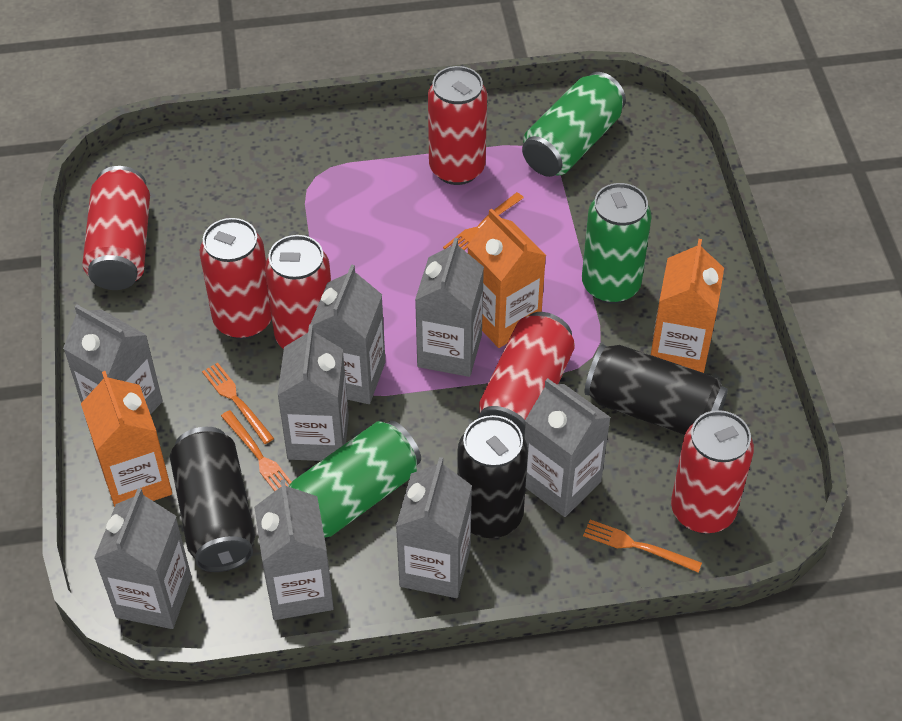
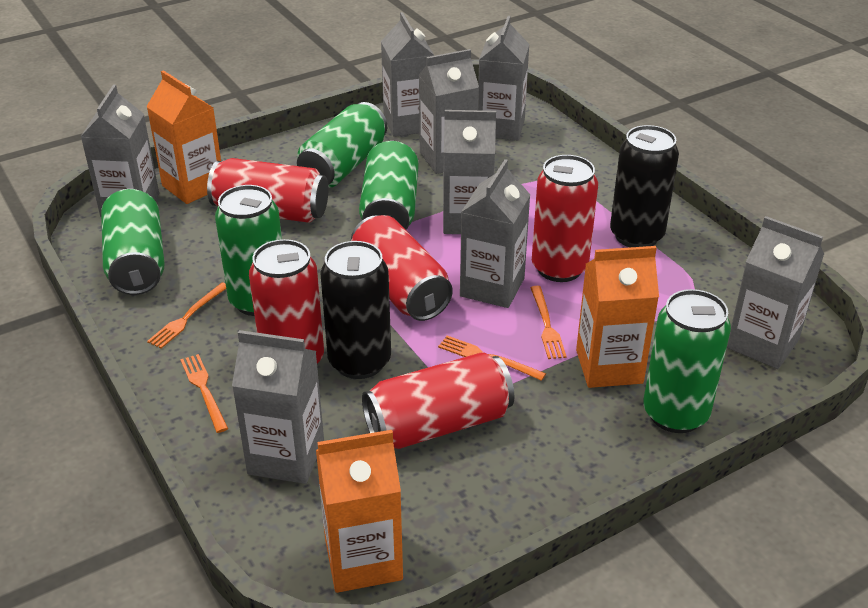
black can: [170,427,255,572] [457,415,528,538] [584,344,728,435] = 3 -> [320,241,391,379] [610,125,679,247] = 2
green can: [289,421,421,538] [522,72,626,177] [582,183,652,304] = 3 -> [101,189,165,295] [215,185,282,316] [297,102,387,188] [359,141,419,230] [643,289,731,433] = 5
red can: [82,166,150,290] [200,218,272,339] [265,235,331,349] [428,66,487,185] [478,312,575,437] [671,410,754,533] = 6 -> [207,158,328,223] [249,239,324,363] [351,215,453,321] [362,352,514,449] [532,155,598,282] = 5

